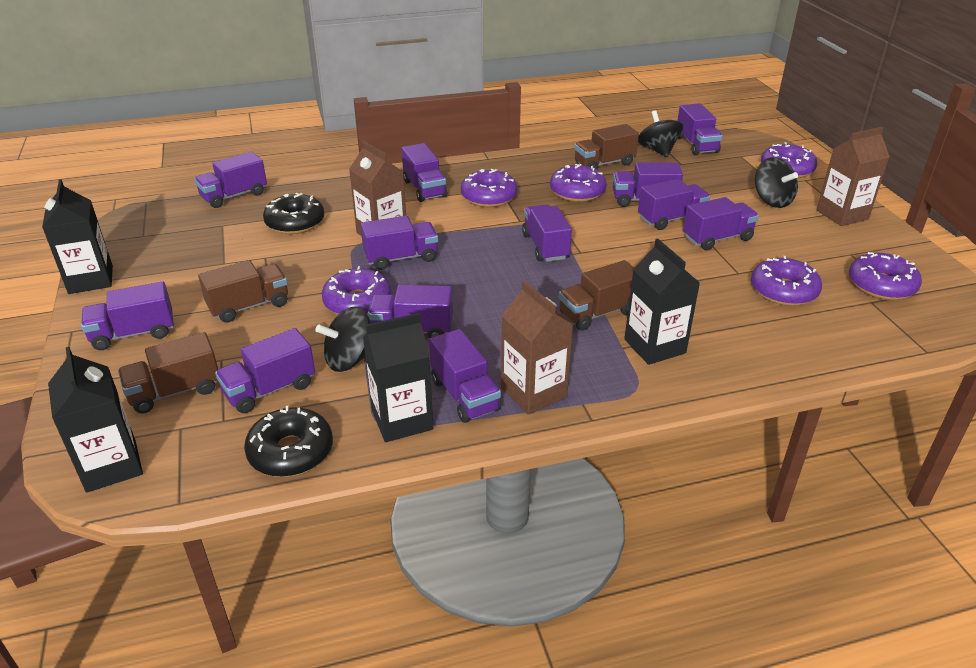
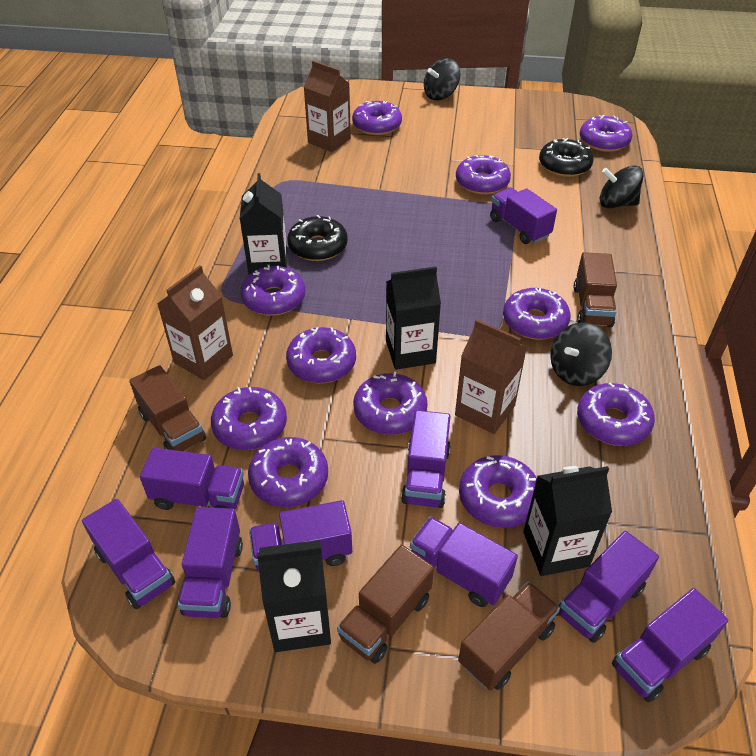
purple donut: [322,266,391,314] [461,169,517,207] [550,164,606,202] [751,256,822,306] [761,142,818,178] [849,252,922,300] = 6 -> [211,387,287,450] [240,265,305,316] [248,437,328,507] [286,327,356,383] [352,101,402,135] [353,372,428,435] [456,155,511,195] [459,455,537,528] [503,288,571,340] [577,382,655,446] [580,115,632,152] = 11
purple truck: [81,281,174,350] [194,152,267,208] [215,328,315,413] [360,216,438,270] [367,285,453,339] [402,143,447,202] [429,329,501,423] [522,204,572,262] [613,162,683,207] [638,179,710,230] [678,103,723,155] [683,197,759,250] = 12 -> [82,499,175,609] [140,448,244,510] [178,507,243,618] [249,500,352,571] [401,410,451,508] [410,517,518,607] [490,187,557,244] [558,531,659,643] [612,588,728,702] = 9

